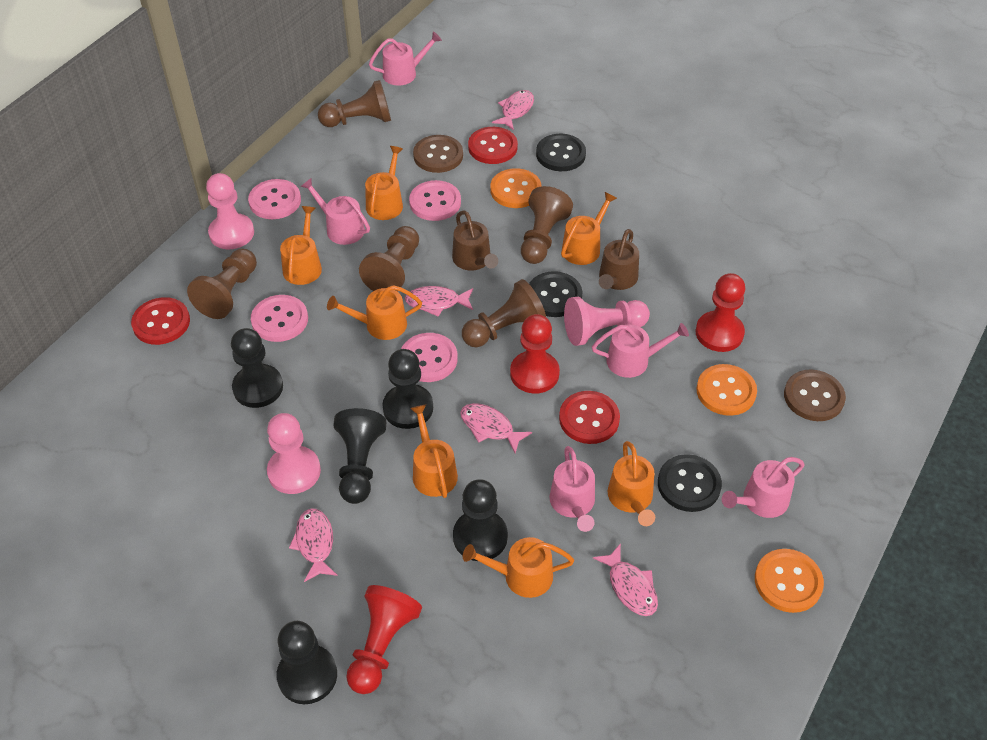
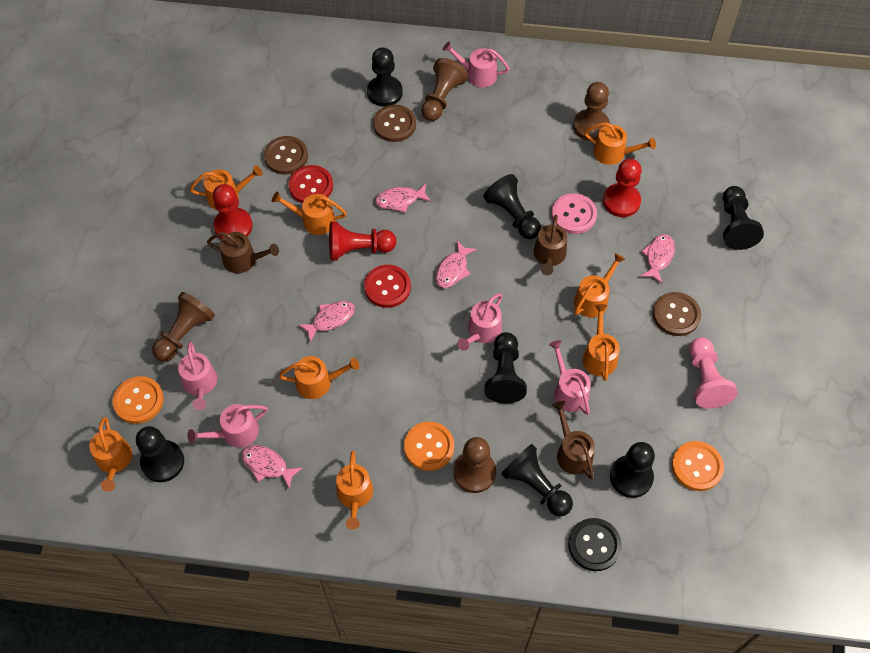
black button: [529,271,583,317] [536,134,586,171] [658,454,722,512] = 3 -> [568,518,622,571] = 1
black pawn: [231,328,283,408] [277,621,337,704] [333,408,386,504] [382,349,433,429] [453,479,508,561] = 5 -> [136,426,184,482] [367,47,403,107] [483,174,541,239] [485,332,527,404] [501,444,573,517] [610,442,655,498] [723,186,764,250] = 7
brown button: [413,135,463,173] [784,369,846,421] = 2 -> [264,136,308,174] [373,105,416,142] [653,292,701,336] = 3
brown pawn: [187,249,257,319] [318,80,391,127] [359,226,419,292] [462,279,546,347] [521,186,573,264] = 5 -> [152,292,215,362] [421,58,468,121] [453,437,496,493] [573,82,610,141] = 4
brown watering can: [452,210,498,271] [599,229,639,290] = 2 -> [207,232,279,273] [534,215,567,275] [552,401,595,479] = 3
orange watering can: [280,206,322,285] [327,285,422,340] [365,146,403,220] [410,404,458,498] [463,537,574,598] [561,192,617,265] [608,441,655,526] = 7 -> [89,417,132,492] [190,166,263,209] [272,192,347,235] [278,356,360,399] [336,451,373,530] [574,253,626,318] [583,304,620,381] [584,123,656,165] = 8
pink button: [248,179,301,219] [251,295,308,342] [401,333,458,382] [409,180,461,221] = 4 -> [552,194,597,234] = 1
pink pawn: [206,173,254,249] [267,413,321,494] [564,297,650,346] = 3 -> [689,337,738,409] = 1
red button: [131,297,190,345] [468,127,518,164] [559,391,620,444] = 3 -> [288,165,333,203] [364,265,411,308] = 2

